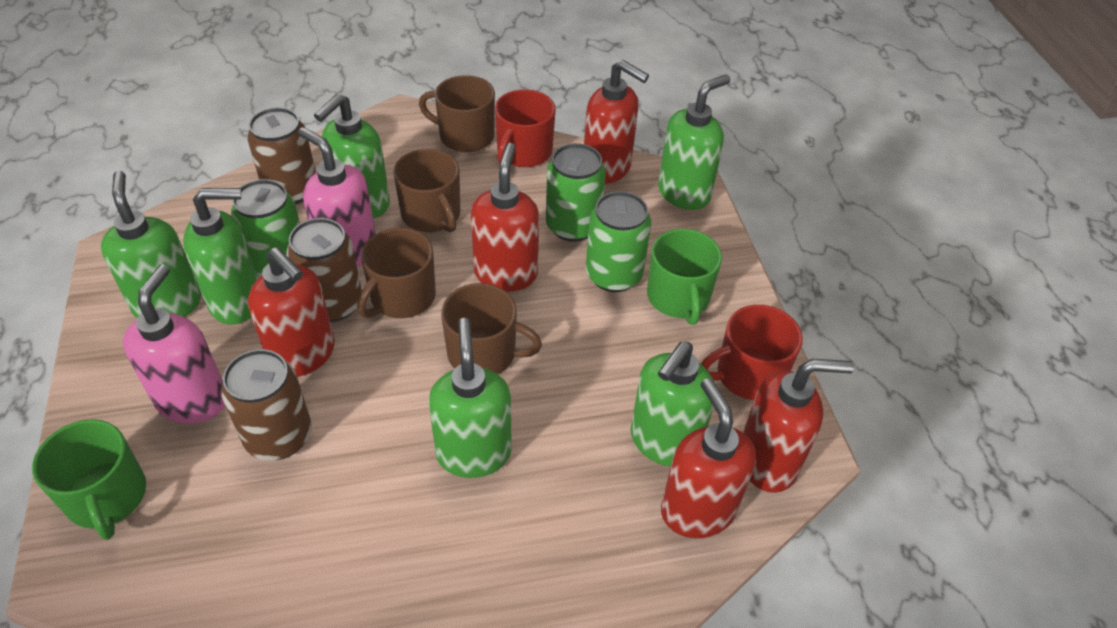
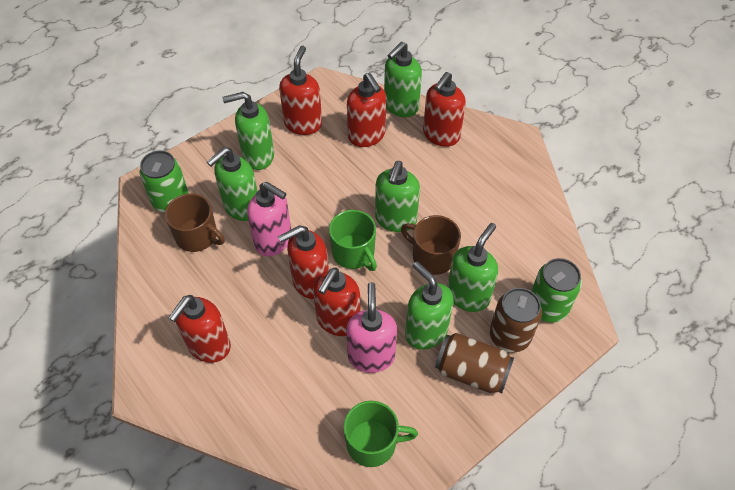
brown can: [221,349,312,460] [247,107,316,204] [286,218,362,322] = 3 -> [435,333,514,394] [490,288,542,352] = 2
brown mug: [357,228,436,318] [393,149,460,233] [419,75,495,152] [441,283,542,374] = 4 -> [165,193,225,252] [401,215,461,275] = 2
green can: [231,179,300,277] [546,143,606,242] [586,191,651,292] = 3 -> [139,150,189,213] [531,258,582,323] = 2
red mug: [495,89,556,167] [701,305,803,400] = 2 -> none = 0
red soap dispenser: [248,247,335,377] [471,143,539,291] [584,60,649,184] [661,378,756,538] [743,359,854,493] = 5 -> [168,295,231,363] [278,225,329,299] [279,46,322,135] [313,267,360,336] [347,73,386,147] [423,72,466,147] = 6

